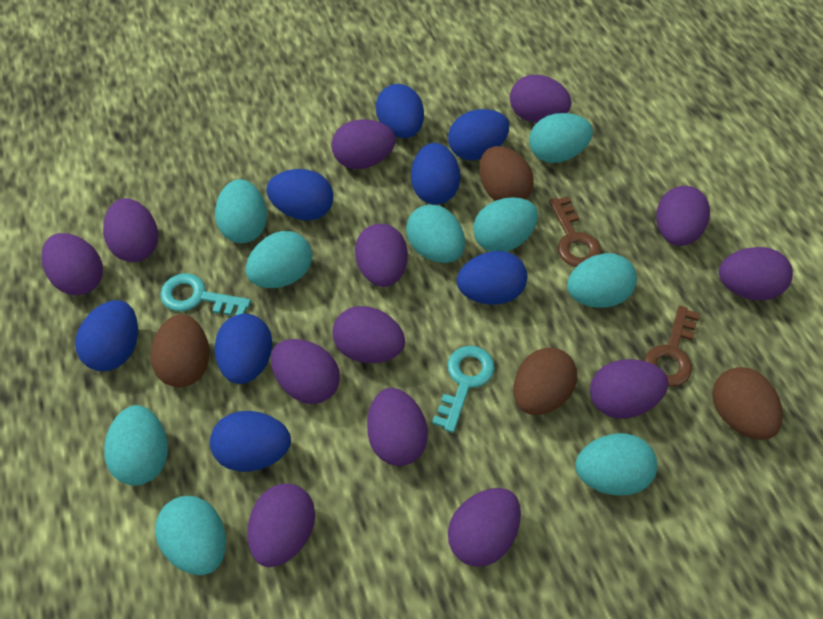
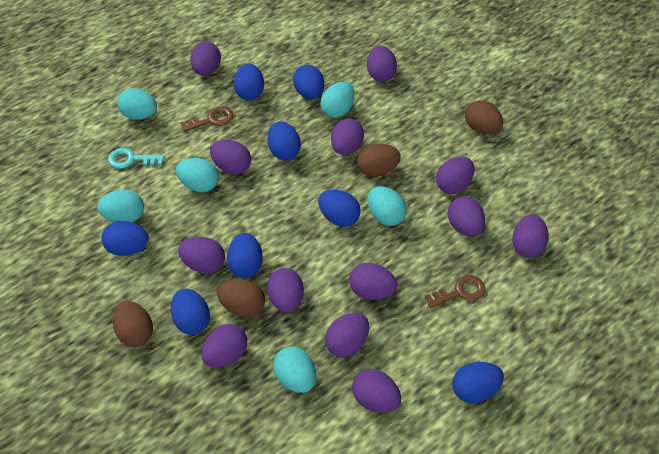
turquoise egg: [104,405,168,486] [155,496,226,575] [215,179,267,243] [246,231,312,288] [406,204,465,263] [473,197,538,252] [529,113,593,163] [567,253,637,308] [575,433,657,496] = 9 -> [97,190,144,222] [117,88,157,120] [176,158,219,192] [273,347,316,393] [320,82,354,118] [367,186,407,226] = 6
turquoise key: [160,273,251,316] [432,346,495,433] = 2 -> [108,148,165,169] = 1

